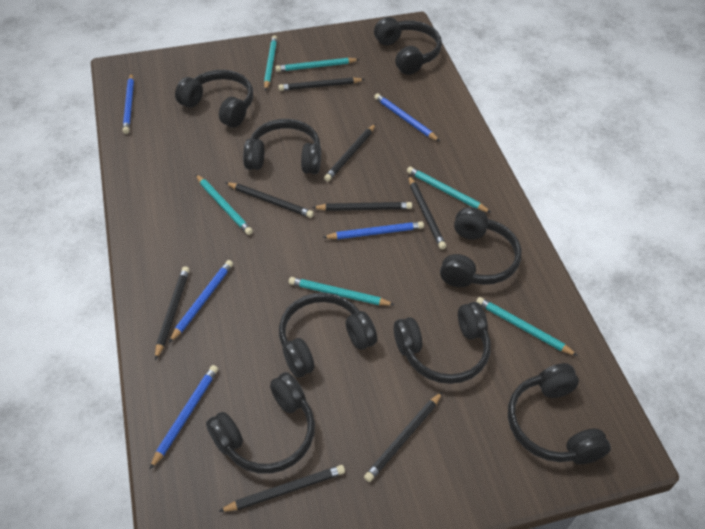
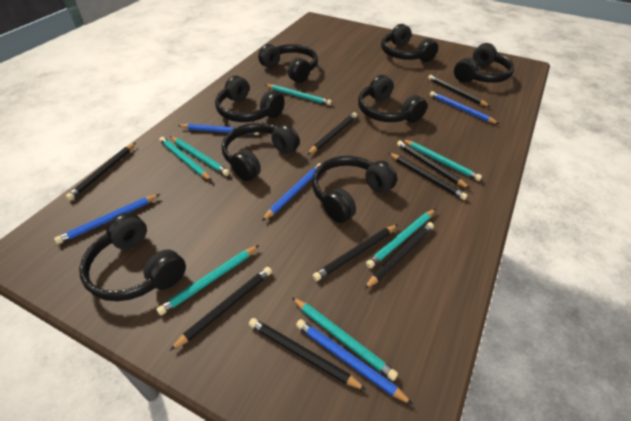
black pencil: [155,266,190,360] [218,465,345,512] [225,182,314,218] [278,77,365,91] [312,202,412,211] [324,124,376,181] [364,392,442,482] [409,176,446,249] = 8 -> [65,142,136,201] [170,267,272,351] [249,318,366,390] [307,112,357,155] [312,224,398,281] [364,222,434,289] [389,153,468,200] [397,140,470,189] [428,75,490,107] = 9
turquoise pencil: [196,174,253,235] [264,35,277,91] [275,58,360,72] [289,277,395,305] [407,166,491,213] [476,297,578,356] = 6 -> [156,245,259,315] [159,137,212,181] [171,137,230,176] [266,84,332,105] [292,297,398,381] [366,209,436,268] [402,139,482,181] = 7

